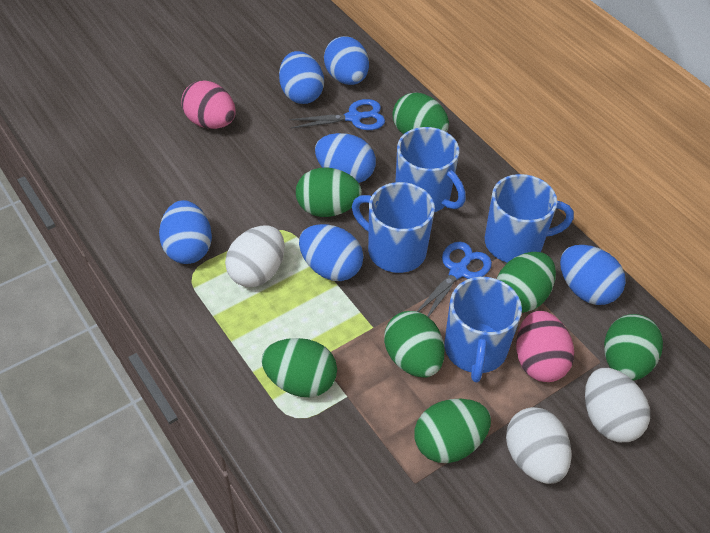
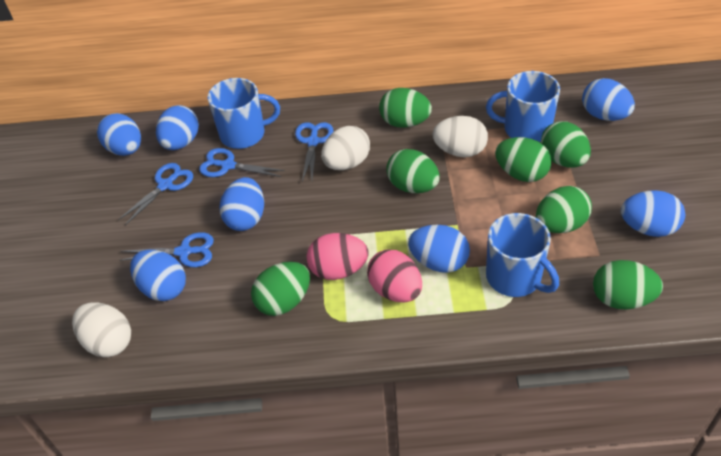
blue egg: [159,200,212,264] [279,51,324,104] [299,224,364,281] [315,133,376,183] [324,36,369,85] [560,245,626,305] = 6 -> [97,113,141,156] [130,250,186,301] [156,105,199,150] [220,177,264,231] [408,225,470,273] [582,78,635,121] [621,190,685,237] = 7
blue mug: [352,182,435,273] [395,127,466,212] [444,277,522,382] [485,174,574,263] = 4 -> [207,78,280,149] [486,71,560,142] [486,213,559,297] = 3
blue scissors: [289,99,385,130] [417,242,492,317] = 2 -> [118,163,193,225] [119,232,214,267] [199,148,285,177] [295,122,333,182] = 4

